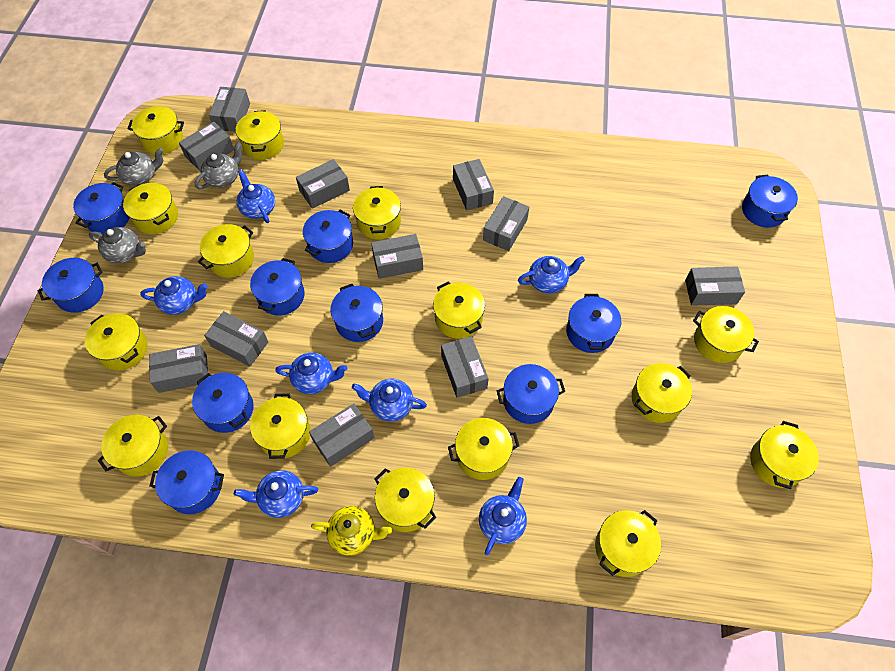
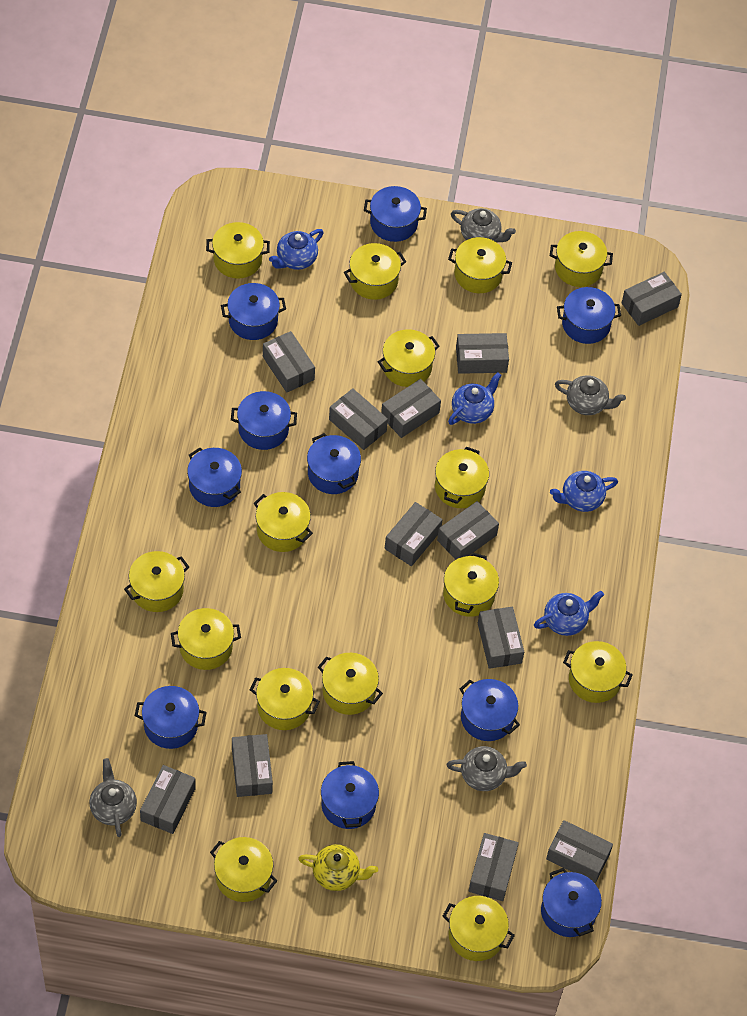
blue teapot: [140,276,208,315] [234,470,318,518] [237,169,275,223] [275,352,347,394] [352,378,427,422] [479,477,527,555] [518,256,585,294] = 7 -> [269,229,324,270] [448,372,501,425] [534,591,604,636] [550,471,618,512] = 4
grey box: [149,344,208,393] [179,121,234,171] [204,311,268,366] [209,87,250,132] [296,159,350,209] [309,403,374,467] [371,234,423,279] [441,336,489,398] [453,159,494,211] [483,196,529,251] [685,266,745,306] = 11 -> [140,765,196,834] [232,734,273,797] [263,331,315,393] [329,388,388,450] [381,379,441,438] [385,502,443,566] [437,501,499,560] [456,333,509,374] [469,833,519,901] [478,607,524,669] [546,820,613,883] [622,272,682,326] = 12
grey teapot: [89,227,146,263] [104,148,163,186] [195,142,242,189] = 3 -> [90,758,137,837] [446,746,527,791] [451,208,516,242] [555,375,626,415] = 4

